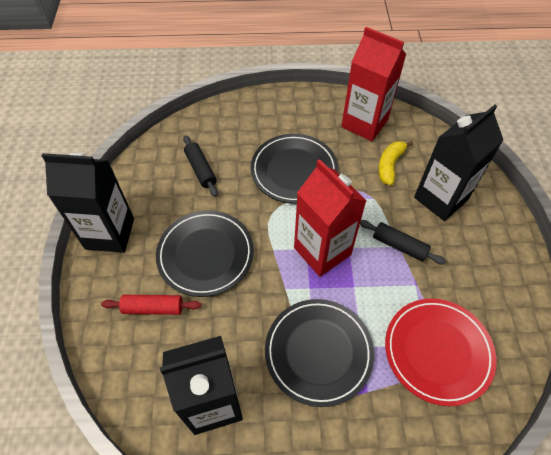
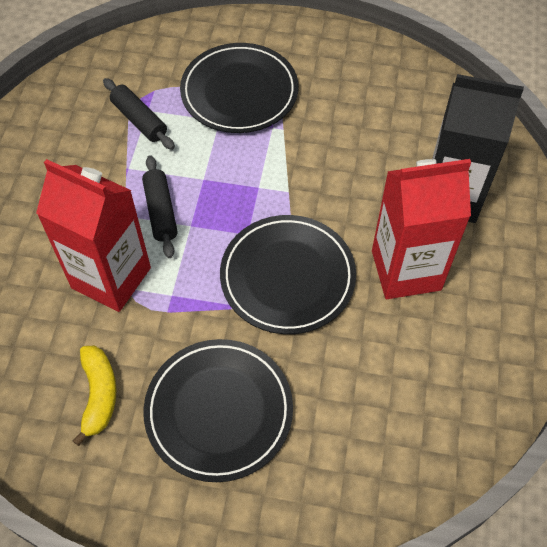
black carton: [41,153,134,253] [160,336,243,435] [414,105,503,221] = 3 -> [432,74,524,223] = 1
red plate: [385,299,496,406] = 1 -> none = 0
red rolling pin: [101,295,201,315] = 1 -> none = 0

